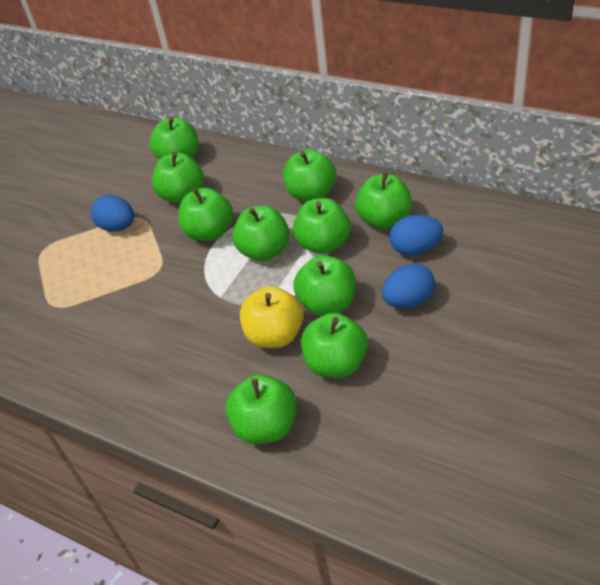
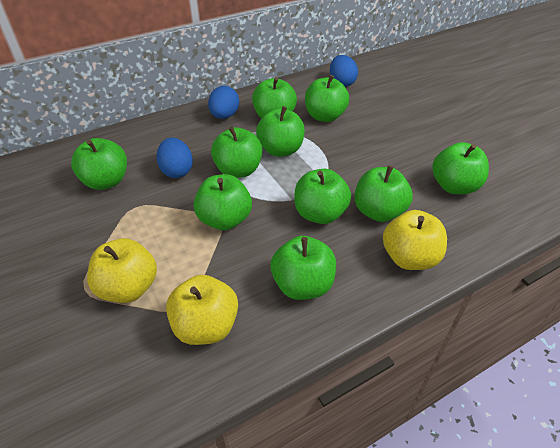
yellow apple: [240,286,303,348] = 1 -> [87,238,157,303] [166,275,238,345] [383,210,447,270] = 3

